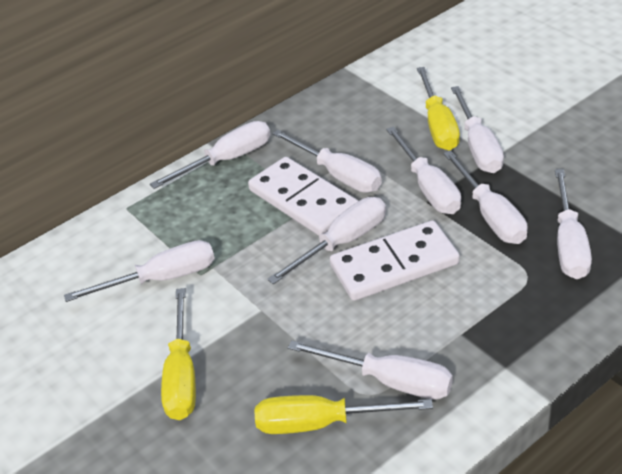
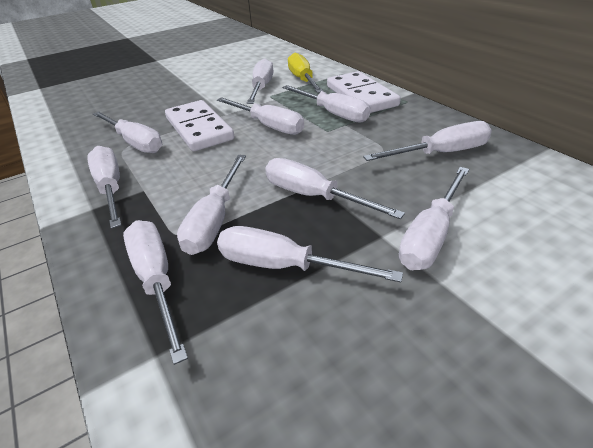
white screwdriver: [64,240,215,302] [150,121,270,189] [267,197,386,284] [272,130,382,193] [288,340,453,400] [386,126,461,214] [443,151,528,244] [451,86,504,173] [555,169,592,279] = 9 -> [87,146,122,229] [93,111,162,153] [123,220,188,365] [177,155,246,255] [217,97,304,135] [217,226,403,282] [247,58,274,104] [265,158,405,219] [282,85,371,123] [363,121,492,161] [399,167,469,270] = 11
yellow screwdriver: [161,288,196,420] [254,395,433,434] [417,67,460,151] = 3 -> [288,53,324,93] = 1

